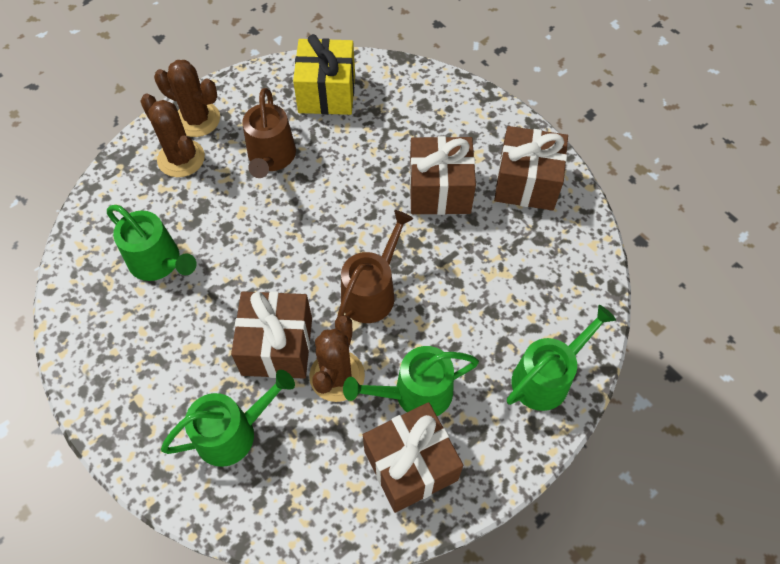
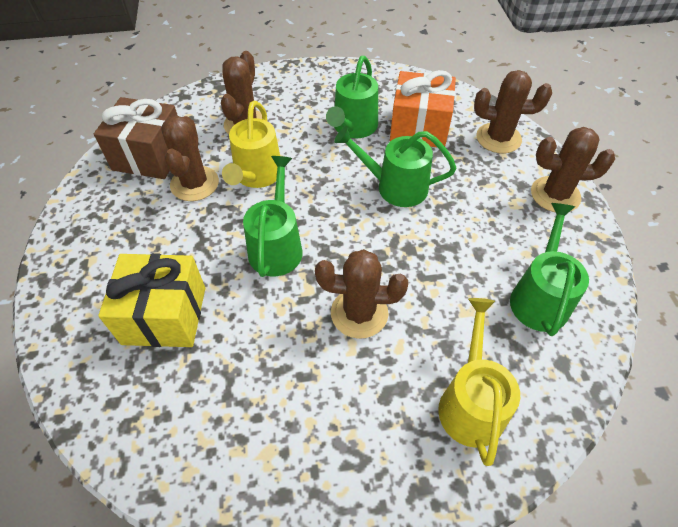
brown cactus: [140,94,205,177] [154,60,220,137] [309,315,365,402] = 3 -> [161,116,219,201] [221,51,268,134] [315,249,408,339] [474,70,552,153] [531,127,615,212] = 5
brown gift: [231,291,312,379] [363,402,463,513] [410,136,476,215] [494,126,568,211] = 4 -> [94,97,178,179] = 1
brown watering can: [242,88,296,178] [337,210,413,323] = 2 -> none = 0
orange gift: none = 0 -> [390,70,456,148] = 1
yellow watering can: none = 0 -> [222,101,280,188] [438,298,520,466] = 2

